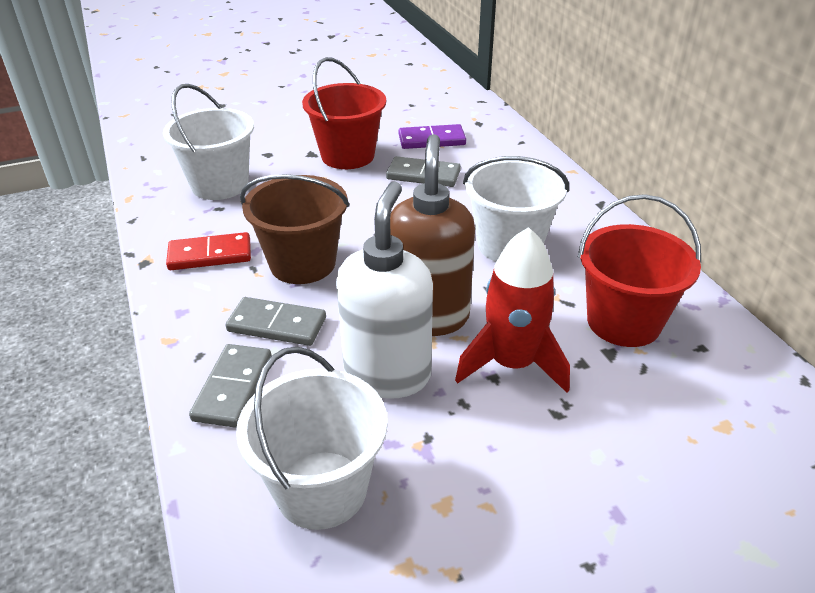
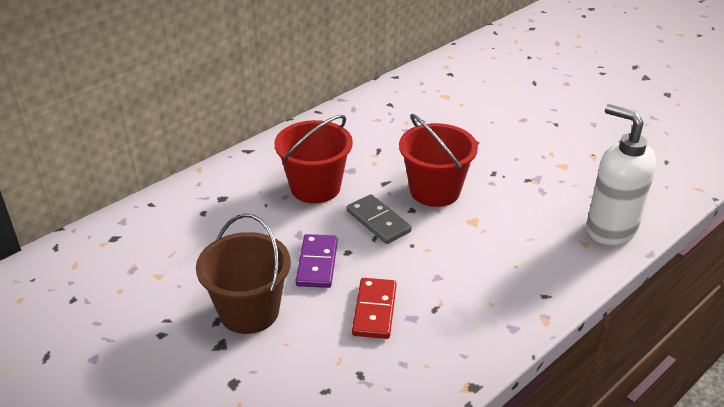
brown soap dispenser: [390,134,475,336] = 1 -> none = 0
grey domino: [189,344,271,428] [226,297,326,346] [386,156,461,187] = 3 -> [347,194,412,244] = 1
red rocket: [455,227,570,393] = 1 -> none = 0
white bucket: [163,84,254,200] [236,347,388,530] [463,156,569,262] = 3 -> none = 0

